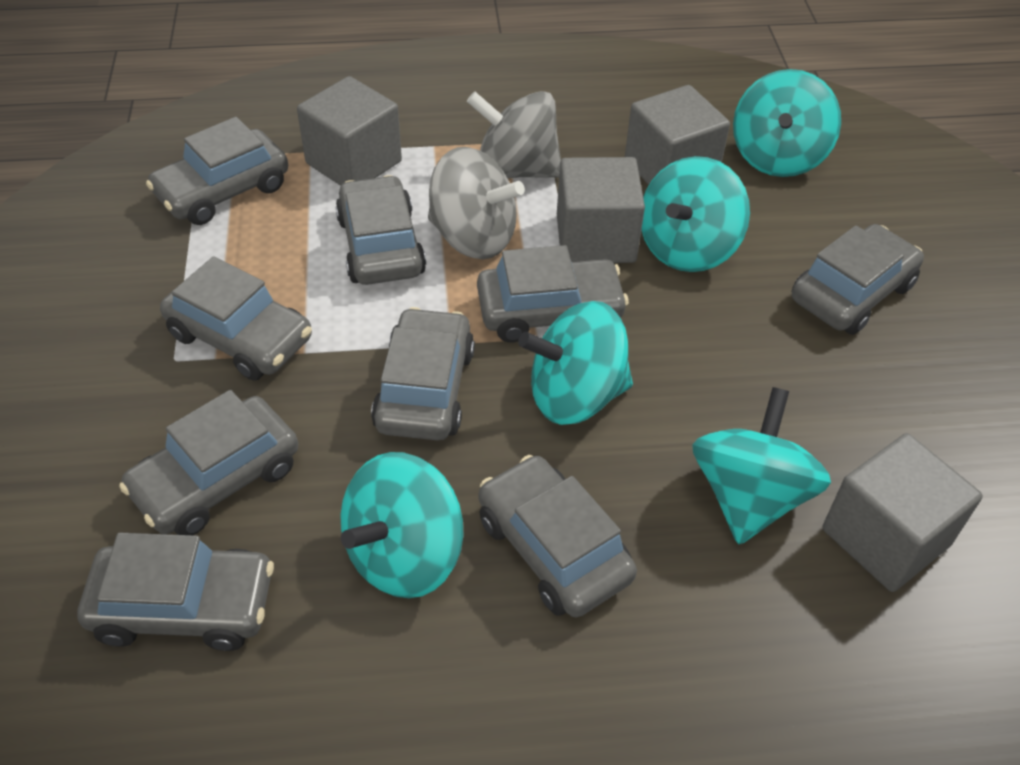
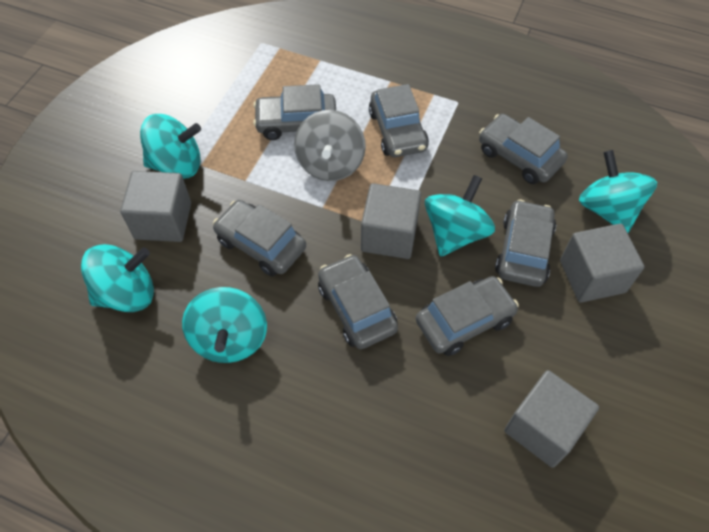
grey car: [77,533,274,651] [119,390,298,535] [146,117,288,225] [160,256,312,381] [335,175,426,285] [371,307,475,440] [477,245,629,343] [478,455,637,617] [792,224,924,335] = 9 -> [213,200,306,277] [253,84,336,140] [318,254,398,349] [369,84,429,157] [416,276,519,356] [479,114,568,184] [495,199,556,287] = 7
grey spinning top: [428,147,525,259] [467,91,561,178] = 2 -> [294,110,366,181] = 1

